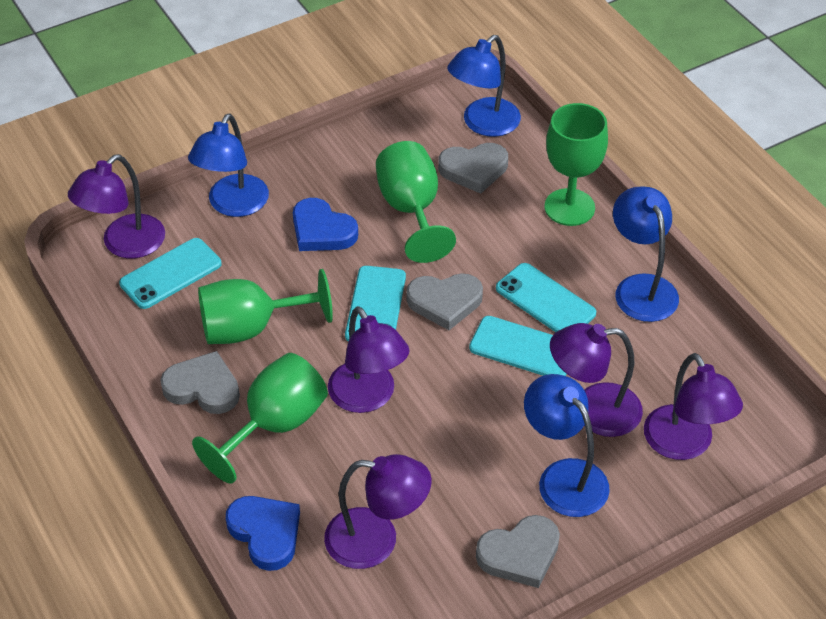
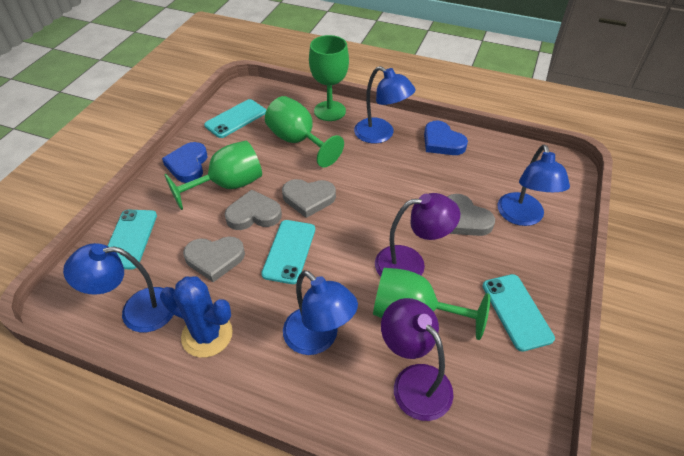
blue cactus: none = 0 -> [160,276,233,358] = 1
purple lamp: [68,154,165,259] [324,454,432,569] [328,306,410,413] [550,323,643,437] [644,353,743,460] = 5 -> [375,193,460,277] [381,298,454,421] = 2

